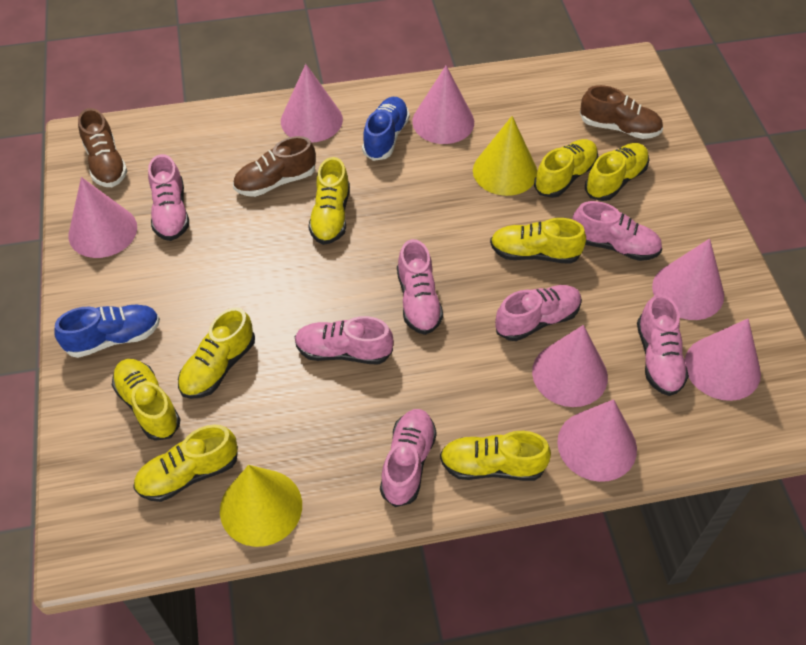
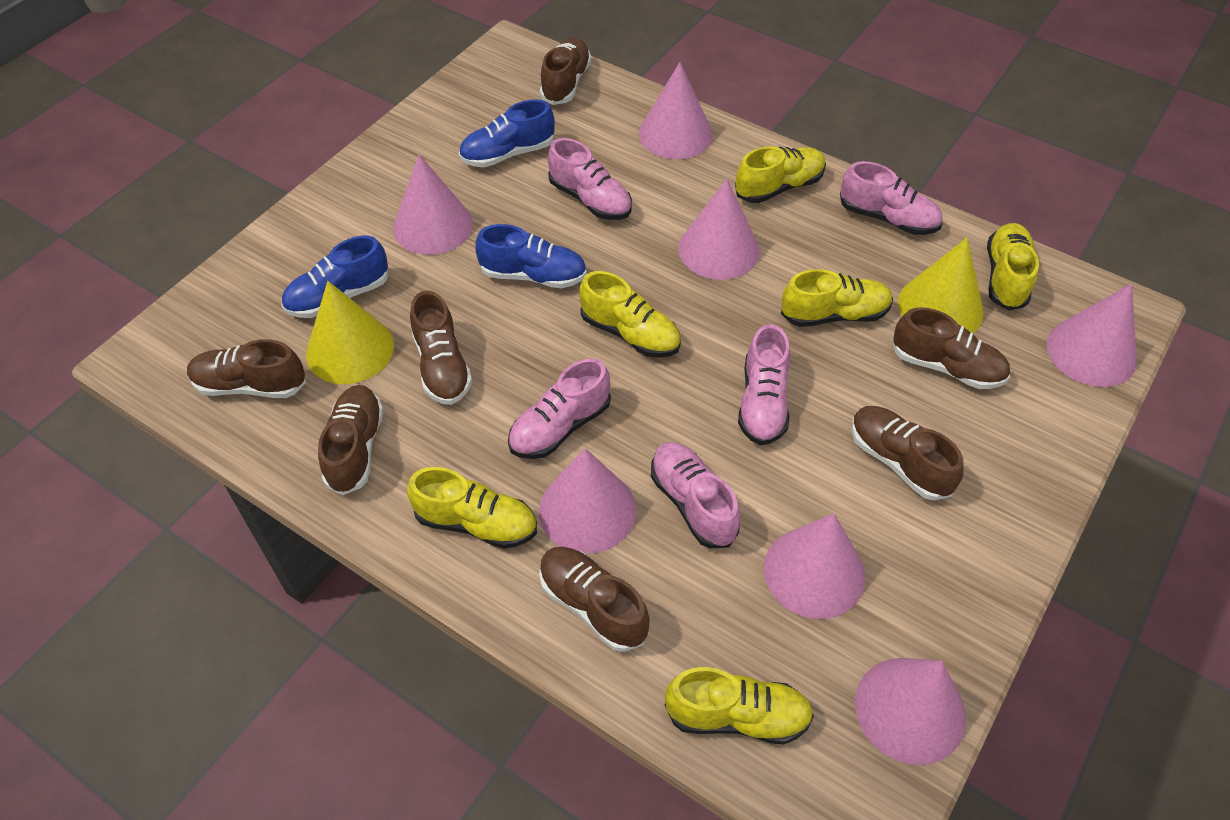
blue shoe: [54,305,160,358] [362,97,409,161] = 2 -> [281,236,388,318] [459,99,555,167] [475,224,587,288] = 3
brown shoe: [78,108,128,187] [233,136,316,197] [580,85,663,139] = 3 -> [187,339,306,398] [318,385,384,495] [410,291,472,405] [539,547,649,652] [540,38,591,105] [852,406,964,500] [892,307,1010,389] = 7
pink shoe: [148,154,189,241] [295,316,394,365] [380,409,437,507] [397,239,443,335] [495,285,582,341] [572,201,662,261] [637,294,689,396] = 7 -> [508,358,611,459] [548,138,632,220] [651,442,740,548] [738,324,790,445] [840,161,942,235] = 5
yellow shoe: [112,359,181,441] [133,424,238,502] [178,307,255,399] [308,157,350,245] [440,431,551,481] [490,218,586,264] [534,139,598,198] [585,143,649,201] = 8 -> [407,467,537,549] [579,271,681,358] [665,667,814,744] [735,146,826,203] [781,269,893,327] [987,223,1039,310] = 6

